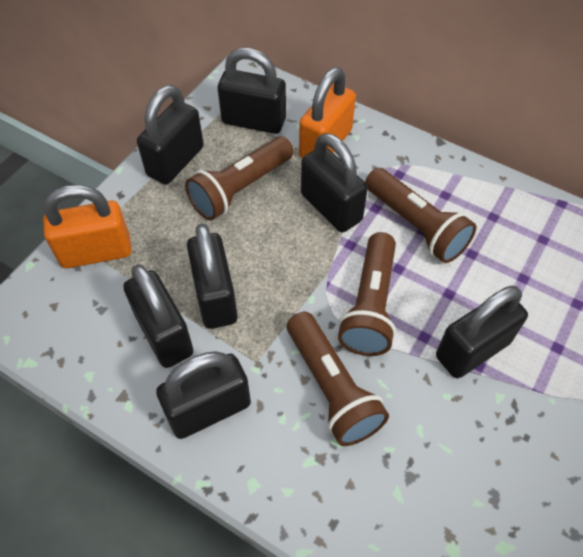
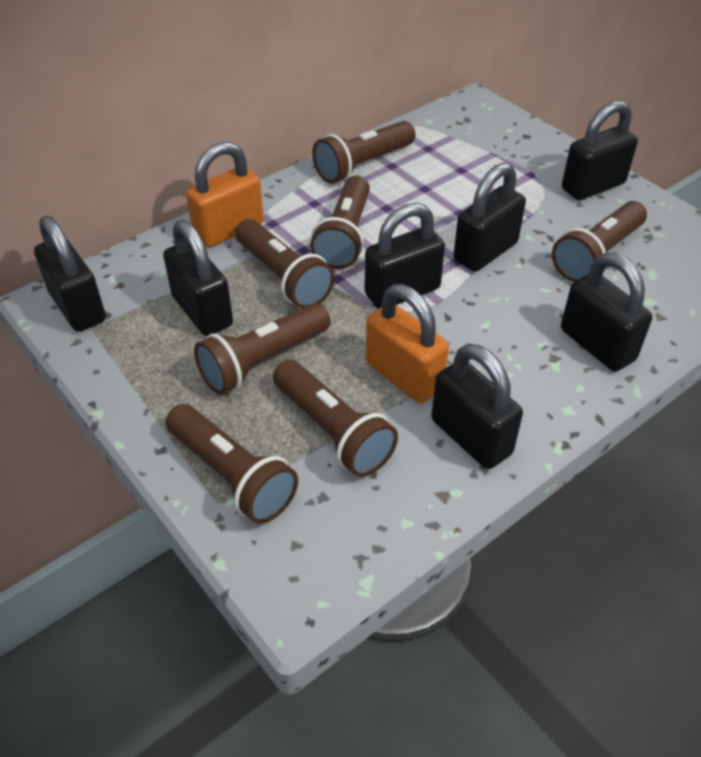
brown flashlight: [185,136,294,220] [287,312,389,446] [338,232,396,356] [365,168,477,263] = 4 -> [165,404,298,524] [194,303,331,395] [235,219,335,308] [273,360,398,477] [310,176,370,269] [312,121,416,184] [552,201,647,282] = 7

